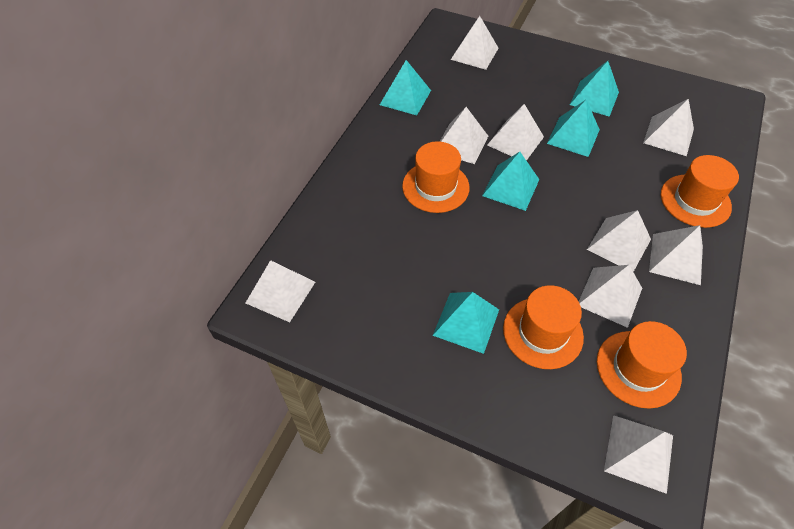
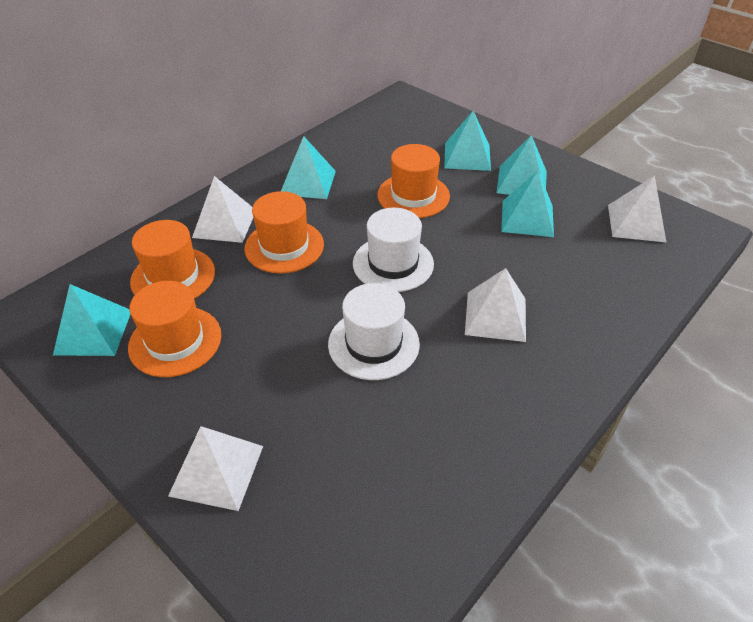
white hat: none = 0 -> [328,283,420,380] [353,208,434,292] = 2
white pyramid: [246,260,315,322] [440,107,488,164] [451,16,499,70] [487,104,544,161] [579,265,642,328] [587,210,651,272] [604,415,673,494] [643,99,694,156] [649,225,703,285] = 9 -> [168,426,263,511] [192,176,253,243] [465,268,526,342] [608,175,667,243] = 4

